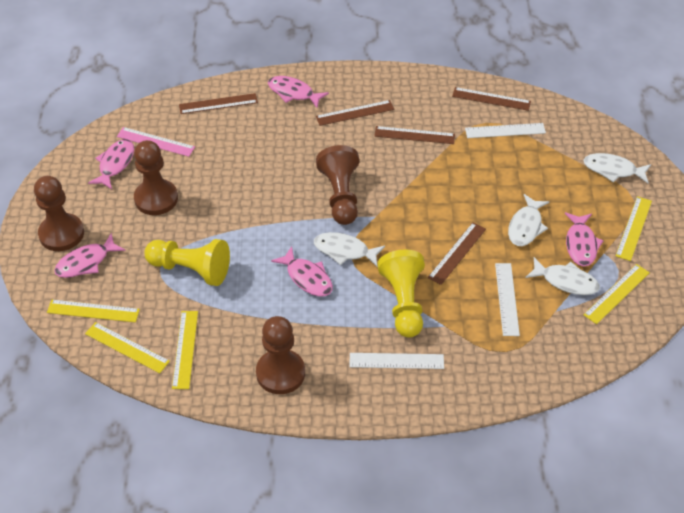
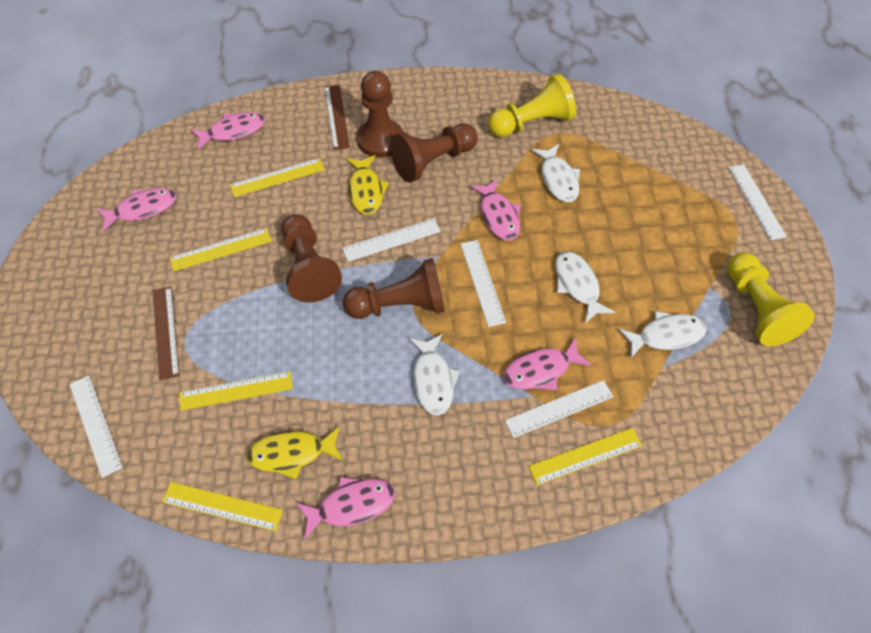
brown ruler: [179,93,258,114] [316,100,394,126] [374,126,455,144] [428,222,486,285] [452,87,531,111] = 5 -> [153,286,180,380] [324,85,350,150] = 2
pink ruler: [117,127,195,157] = 1 -> none = 0
white ruler: [349,353,444,369] [465,123,546,138] [495,263,520,336] = 3 -> [69,376,123,478] [342,218,441,262] [461,240,506,327] [504,380,613,438] [728,164,787,240] = 5
yellow fish: none = 0 -> [246,426,343,479] [346,155,389,215] = 2

